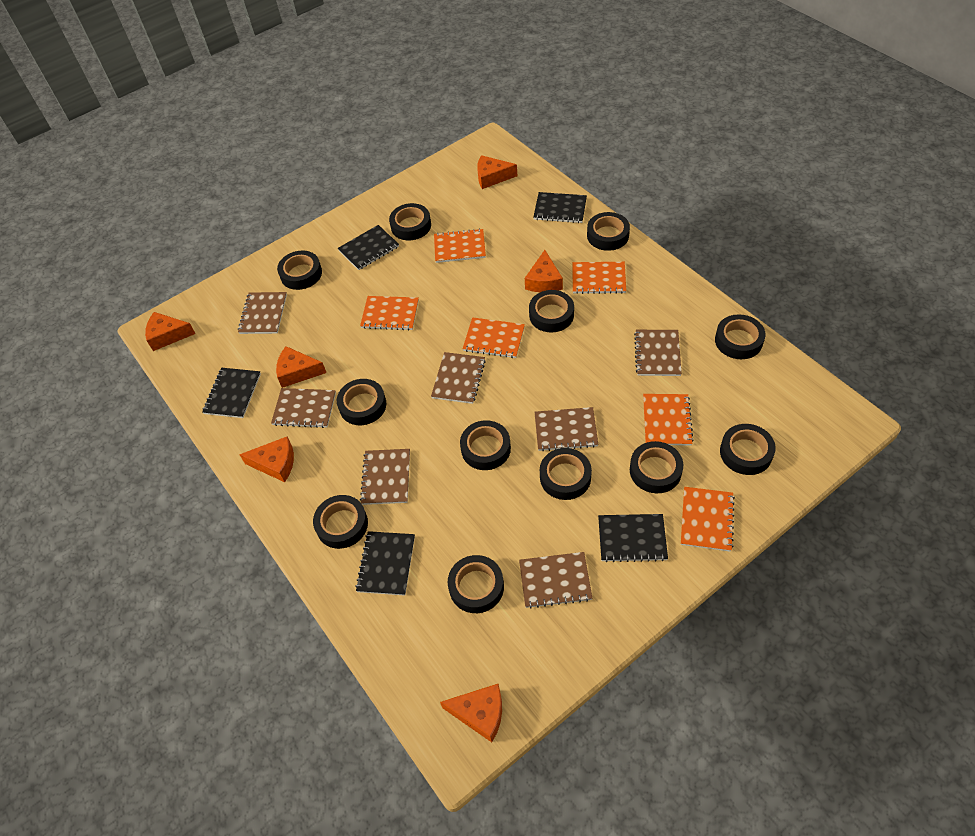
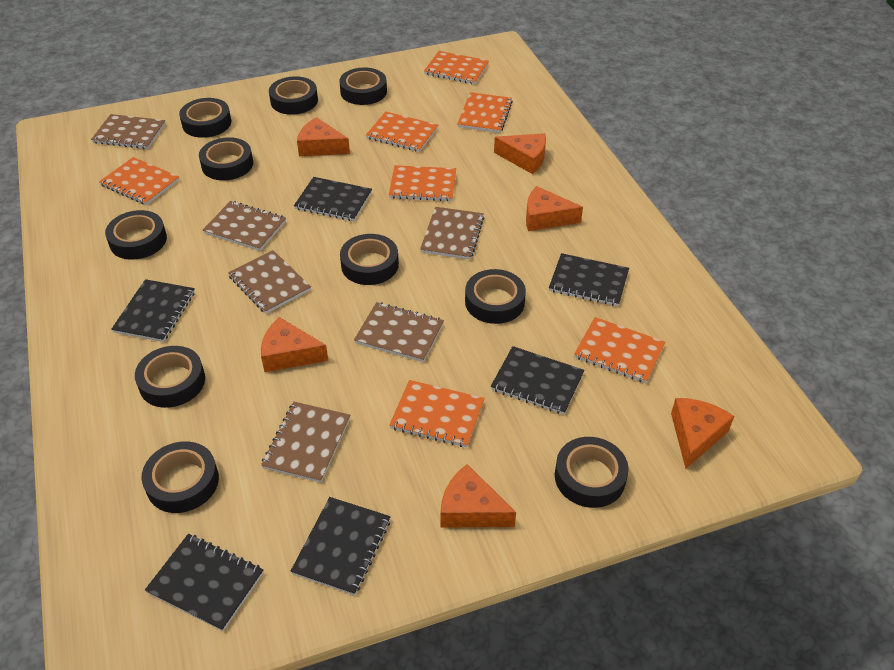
black notebook: [202,368,261,418] [338,225,399,270] [355,531,415,596] [533,192,587,223] [598,514,668,562] = 5 -> [111,279,195,342] [145,534,264,631] [290,497,391,595] [294,177,372,221] [491,346,585,415] [549,253,629,306] = 6
black tape: [277,250,322,290] [313,495,368,549] [337,379,386,425] [389,203,431,240] [448,555,504,613] [460,420,511,470] [529,290,574,332] [540,448,592,500] [587,212,630,251] [630,441,683,493] [715,314,766,359] [720,424,776,475] = 12 -> [105,210,167,260] [135,346,205,408] [142,441,219,513] [179,98,231,138] [199,137,253,181] [269,76,318,115] [339,67,387,105] [340,234,399,285] [465,269,526,324] [555,437,629,508] = 10
brown notebook: [238,292,287,334] [271,388,336,428] [360,449,410,505] [431,352,486,404] [519,552,592,608] [535,407,598,451] [634,330,682,376] = 7 -> [91,114,166,149] [203,201,286,251] [228,250,311,314] [261,402,350,483] [354,302,444,362] [420,207,484,260] = 6
orange notebook: [360,296,419,331] [434,229,486,263] [463,317,525,358] [572,262,626,294] [643,394,694,446] [681,487,735,552] = 6 -> [99,157,180,205] [366,112,438,152] [389,165,456,201] [389,380,485,447] [424,51,489,84] [457,92,513,133] [574,317,665,383] = 7

